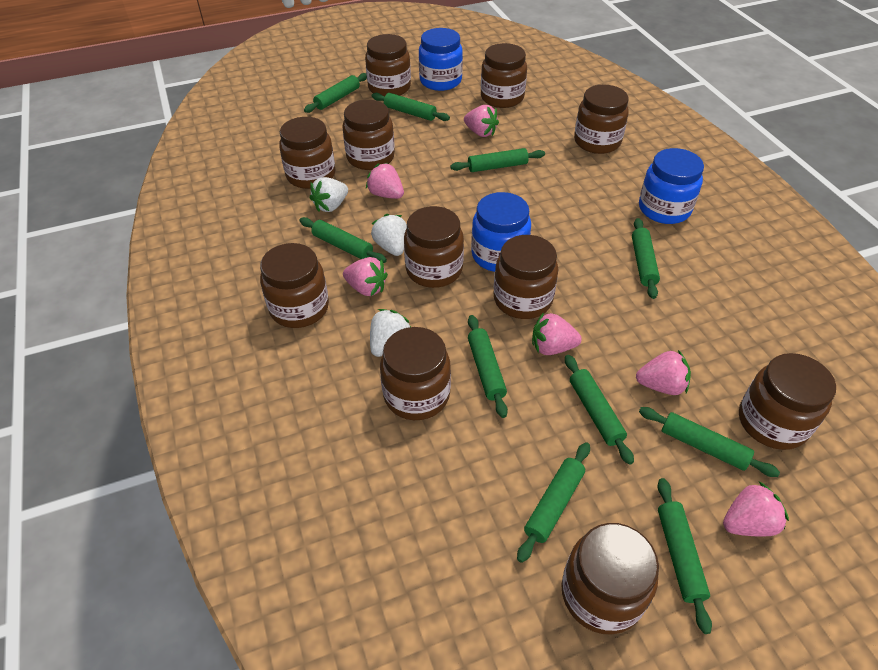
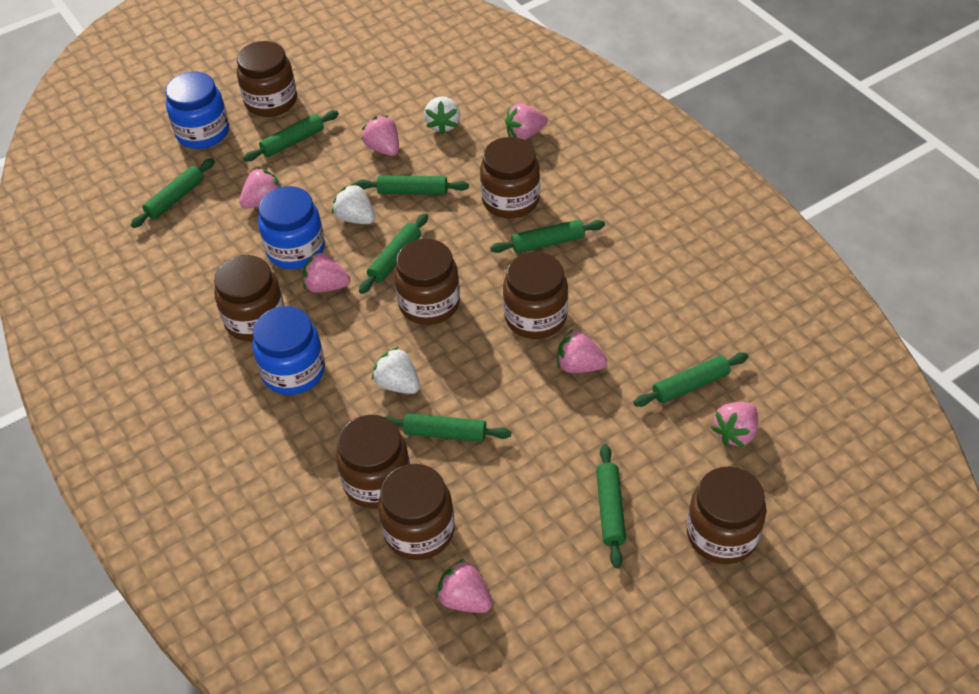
brown jar: [260,243,329,328] [279,117,335,189] [342,100,395,170] [365,34,411,97] [380,327,451,420] [404,206,464,288] [481,43,527,108] [494,235,558,319] [561,523,659,635] [574,85,629,154] [739,353,836,450] = 11 -> [214,255,284,341] [237,41,297,117] [336,415,410,509] [378,464,454,560] [394,239,460,325] [480,137,540,218] [503,252,568,339] [687,467,766,564] = 8
green rolling pin: [300,217,387,263] [304,73,367,113] [372,93,450,121] [450,148,545,172] [468,315,508,418] [517,442,590,563] [565,355,634,465] [632,218,660,299] [639,407,780,477] [657,478,712,634] = 10 -> [131,158,215,228] [243,110,339,161] [356,175,469,195] [359,213,428,294] [385,413,511,442] [490,219,605,253] [596,444,626,568] [633,352,748,407] = 8
pink strawberry: [343,257,388,296] [366,163,404,199] [464,105,499,137] [532,312,582,355] [636,350,691,395] [723,482,789,537] = 6 -> [239,167,281,208] [303,252,350,293] [361,115,399,156] [436,559,492,613] [505,103,548,140] [557,329,607,373] [711,402,758,448] = 7

